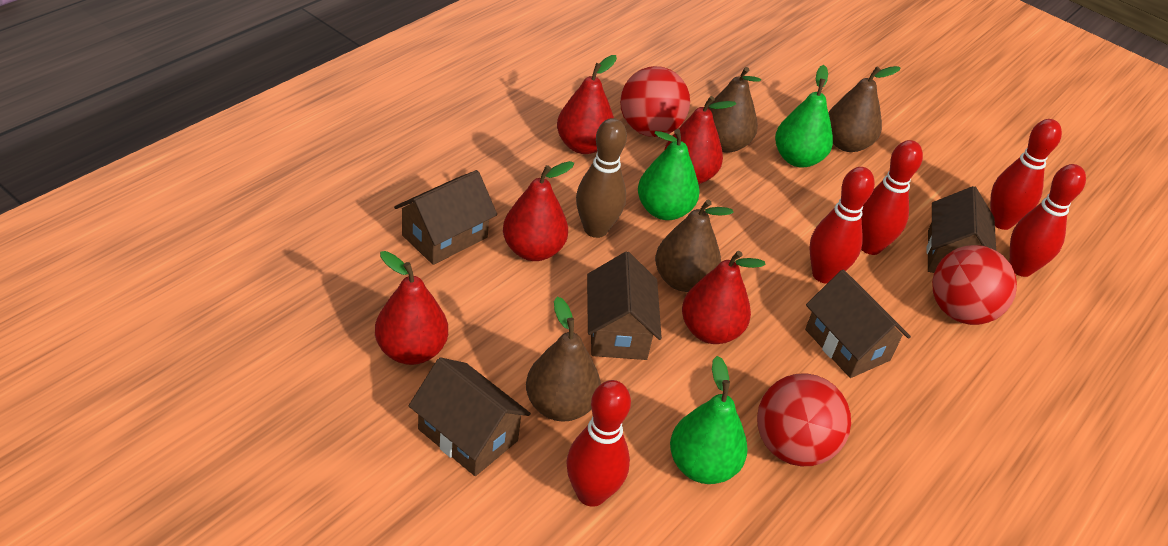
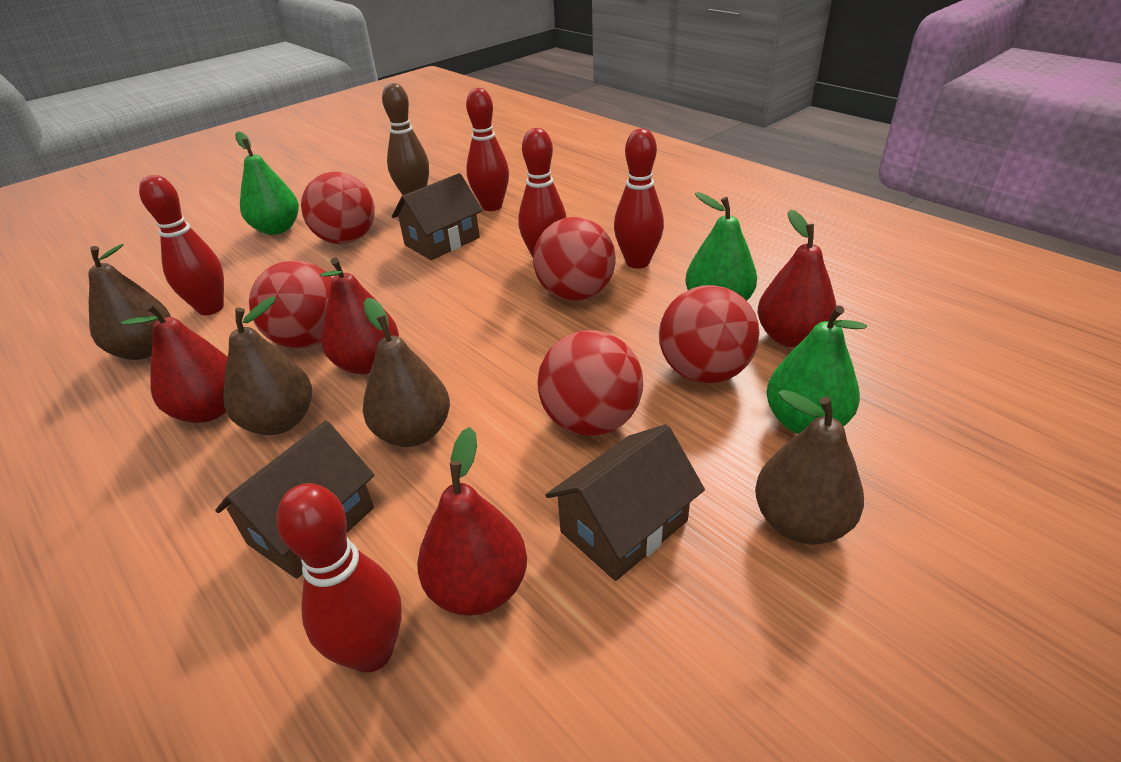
brown house: [394,170,497,265] [409,357,531,476] [587,252,662,360] [805,270,911,378] [927,186,996,273] = 5 -> [215,420,374,579] [392,173,483,260] [545,424,705,581] = 3
red ball: [620,66,690,137] [757,373,851,466] [932,245,1017,325] = 3 -> [249,260,333,349] [301,172,375,244] [533,217,616,301] [537,330,643,436] [659,285,759,383] = 5
red pear: [375,251,448,365] [503,161,574,261] [557,55,617,154] [664,96,736,184] [682,251,766,344] = 5 -> [121,303,228,423] [320,258,399,374] [417,427,527,616] [758,209,836,348] = 4

